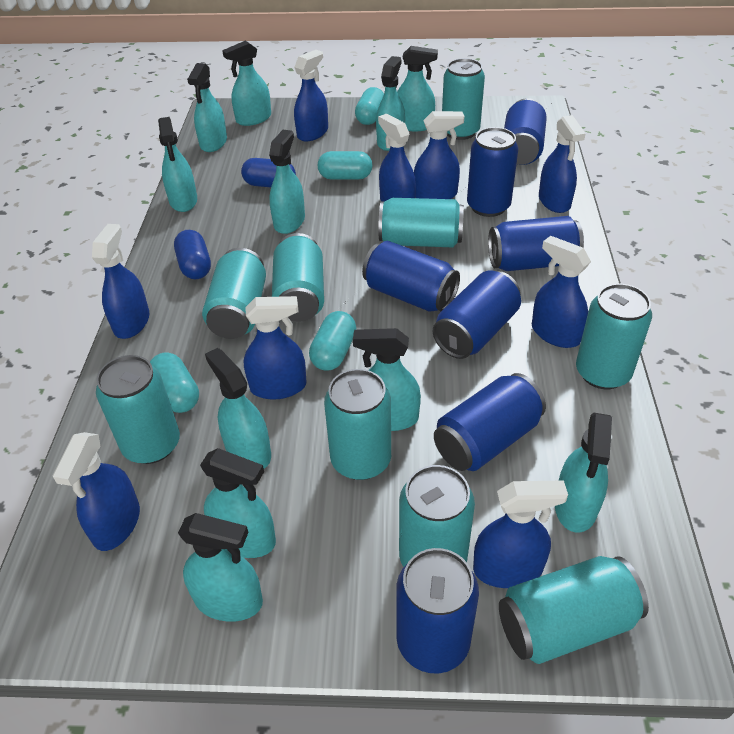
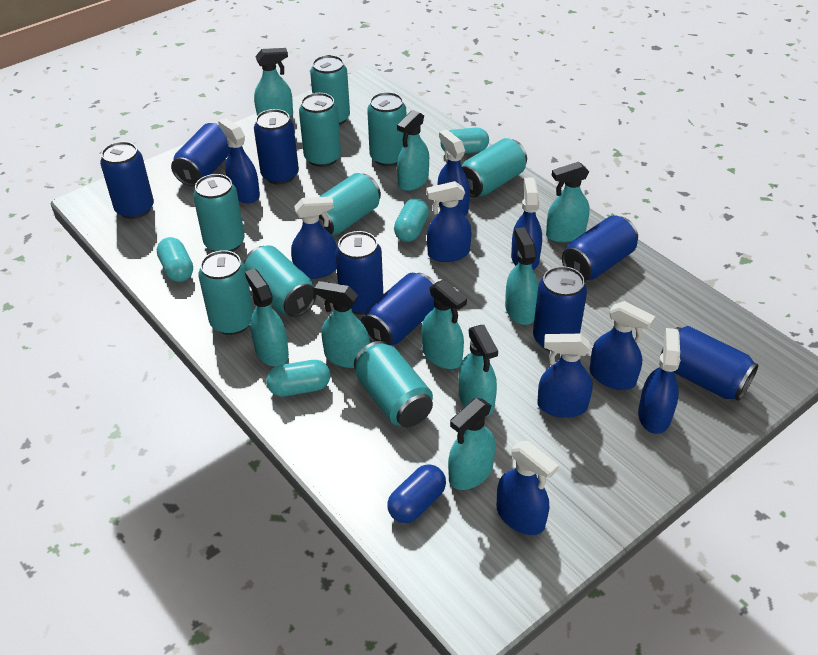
blue can: [362,241,460,311] [396,548,479,674] [433,271,521,359] [434,373,546,471] [467,127,519,217] [488,216,584,271] [504,98,547,165] = 7 -> [100,141,154,219] [171,123,231,186] [254,109,299,185] [335,231,383,315] [361,273,435,345] [533,266,587,352] [562,215,638,281] [661,326,759,401] = 8
blue capsule: [174,230,211,279] [241,158,296,187] = 2 -> [387,464,446,523] = 1
turquoise spray bottle: [158,117,197,212] [178,513,263,622] [187,63,227,152] [200,448,276,558] [205,348,271,469] [222,40,271,126] [269,130,305,234] [353,328,421,431] [376,56,405,151] [397,46,438,131] [555,413,612,533] = 11 -> [245,268,289,367] [254,48,293,117] [315,281,370,368] [397,110,429,191] [422,280,467,369] [448,398,495,490] [459,325,498,417] [505,227,539,325] [546,162,590,242] = 9

